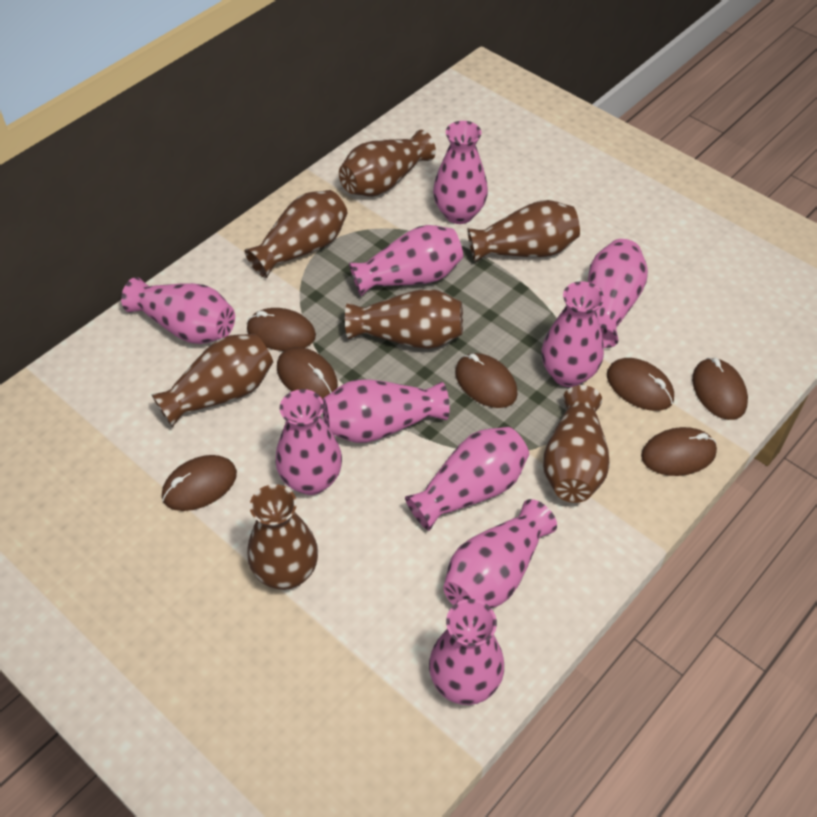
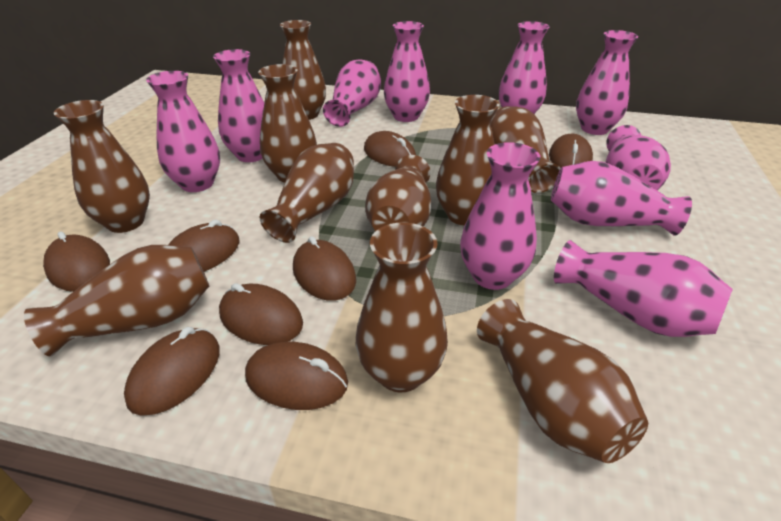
brown mouse: [162,455,237,511] [247,308,316,351] [277,347,338,400] [455,353,518,408] [607,358,674,411] [641,427,717,476] [692,358,748,420] = 7 -> [43,231,110,292] [124,327,220,416] [168,220,240,272] [219,283,303,345] [245,342,348,410] [293,236,356,301] [364,131,416,167] [549,134,593,168] = 8
brown vase: [151,334,273,427] [244,190,347,278] [247,484,318,590] [339,130,436,197] [345,289,463,349] [467,200,580,262] [543,385,610,503] = 7 -> [24,245,209,356] [54,100,150,233] [258,64,317,183] [260,143,354,243] [280,20,326,120] [356,222,448,392] [365,155,431,231] [436,95,500,226] [477,299,648,463] [490,106,561,193] = 10

